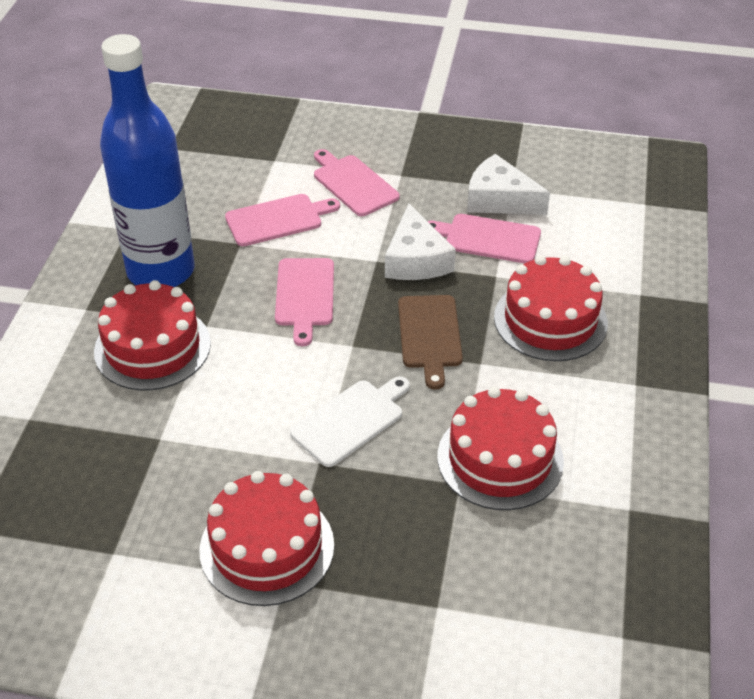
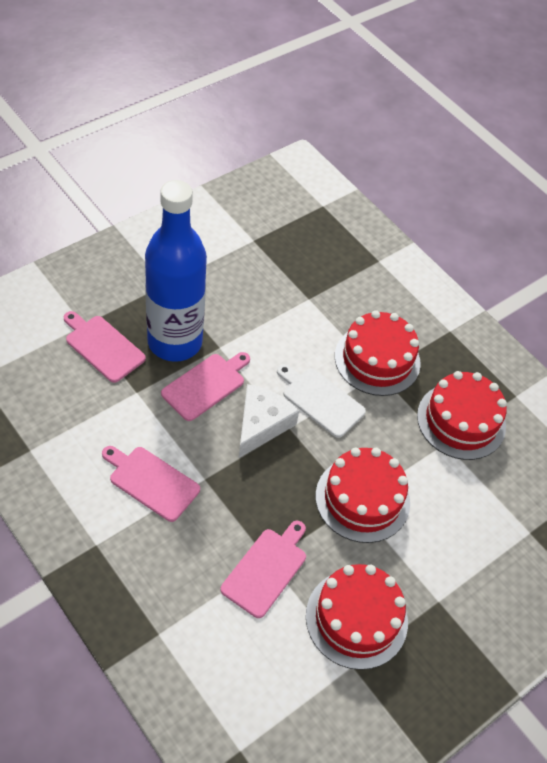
brown cutting board: [398,295,463,390] = 1 -> none = 0
white cheese: [385,203,456,280] [467,154,550,215] = 2 -> [239,384,299,458] = 1

